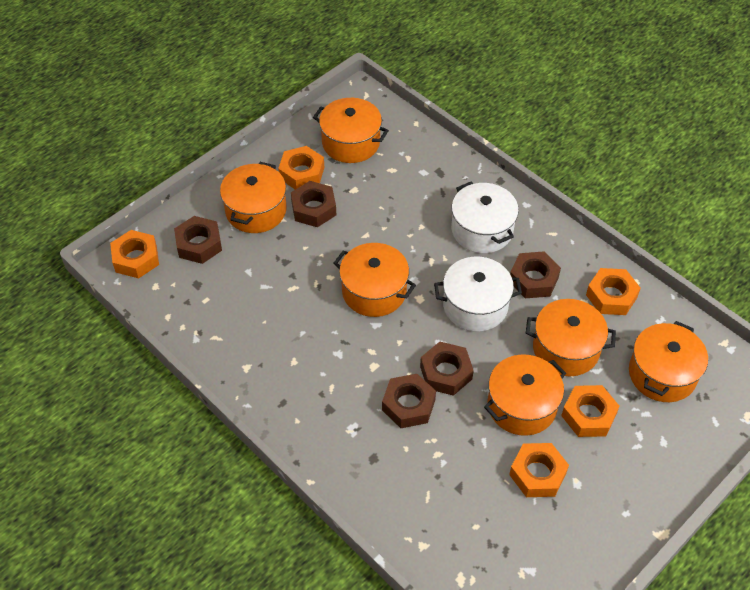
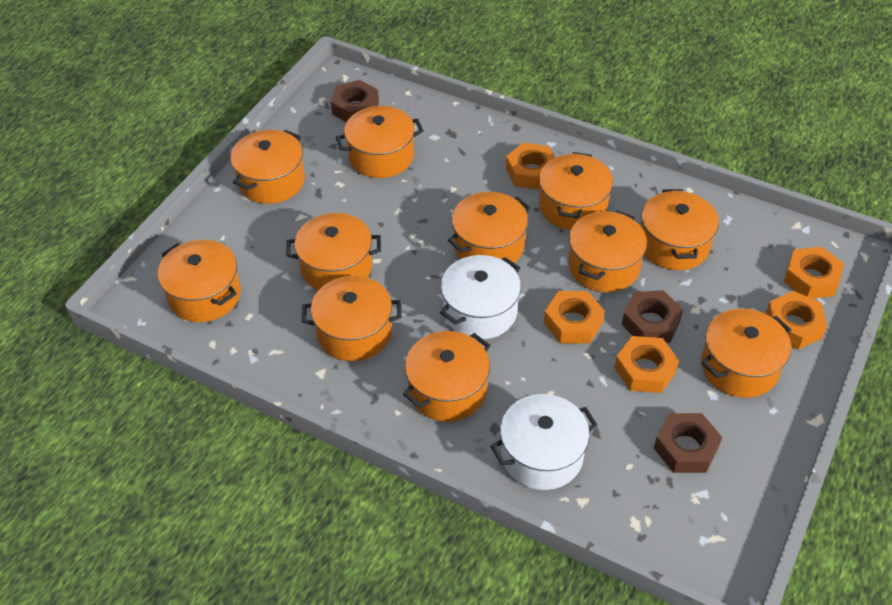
brown nut: [174,216,222,264] [291,181,336,227] [382,374,436,428] [420,342,474,396] [510,251,561,298] = 5 -> [331,80,379,122] [622,290,683,343] [654,413,722,473] = 3
orange pot: [220,162,287,233] [313,98,389,163] [333,243,416,317] [484,354,566,436] [526,299,616,376] [629,321,708,402] = 6 -> [157,240,241,322] [231,130,305,204] [286,213,381,290] [302,276,402,361] [336,106,423,178] [403,331,490,422] [448,192,531,263] [539,152,613,230] [568,210,647,292] [641,189,719,270] [701,309,791,398] = 11

